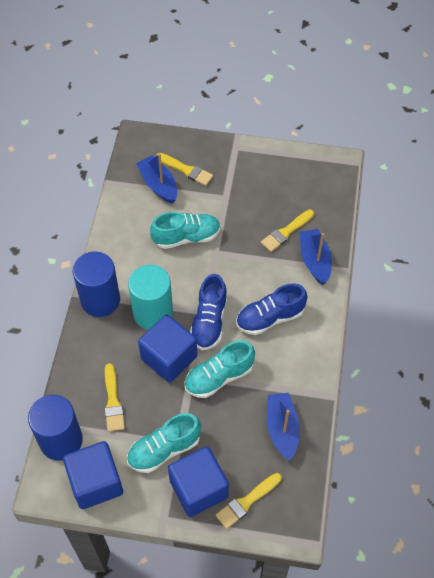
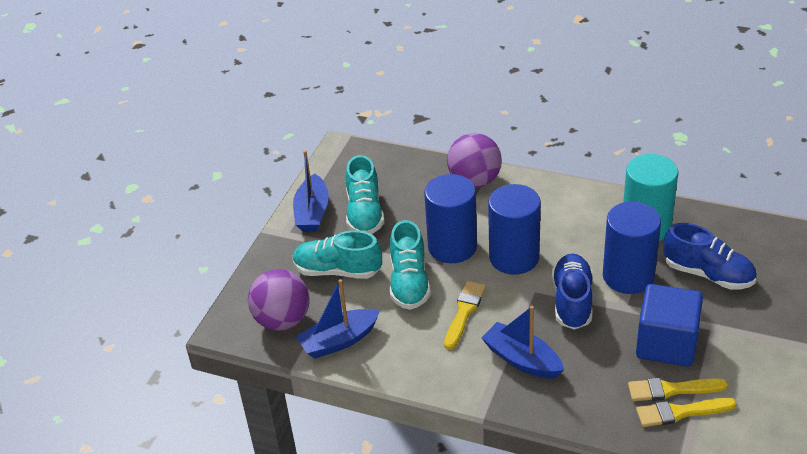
blue cube: [63,441,123,509] [138,315,197,383] [168,446,229,517] = 3 -> [636,284,703,366] = 1
blue cylinder: [28,395,83,461] [73,251,120,317] = 2 -> [424,174,477,263] [488,184,541,275] [603,201,661,294] = 3
purple ball: none = 0 -> [248,269,310,331] [447,133,502,188] = 2
yellow brush: [105,363,125,432] [156,153,213,186] [216,473,282,529] [261,209,314,252] = 4 -> [444,281,486,349] [628,378,728,401] [636,398,737,427] = 3

